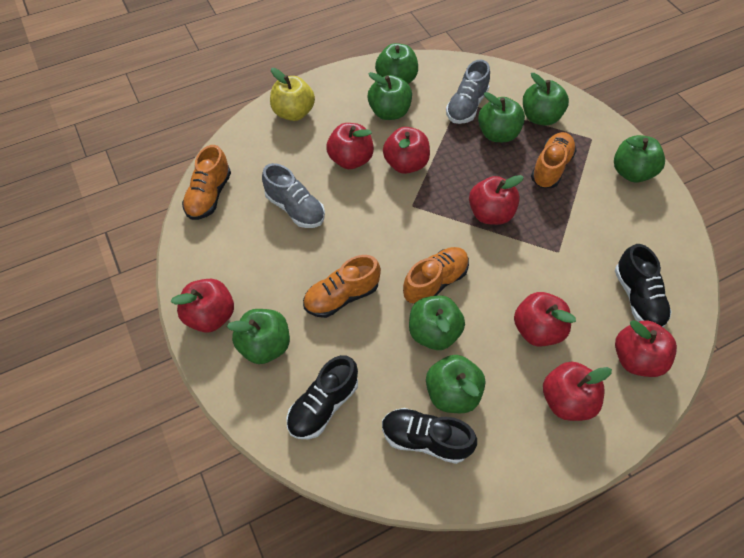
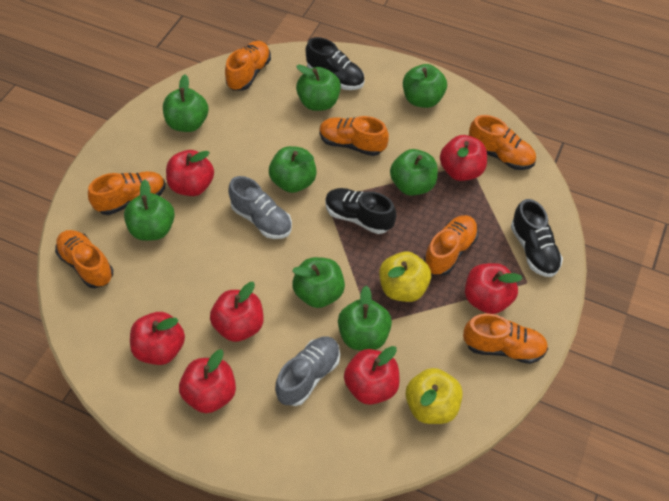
orange shoe: [182,145,231,220] [303,255,381,318] [403,247,469,304] [531,132,577,188] = 4 -> [55,230,113,288] [88,171,165,215] [225,41,271,91] [319,116,389,156] [424,215,478,275] [463,313,548,364] [469,115,536,170] = 7
yellow apple: [270,68,315,121] = 1 -> [379,251,431,302] [406,368,463,424] = 2

